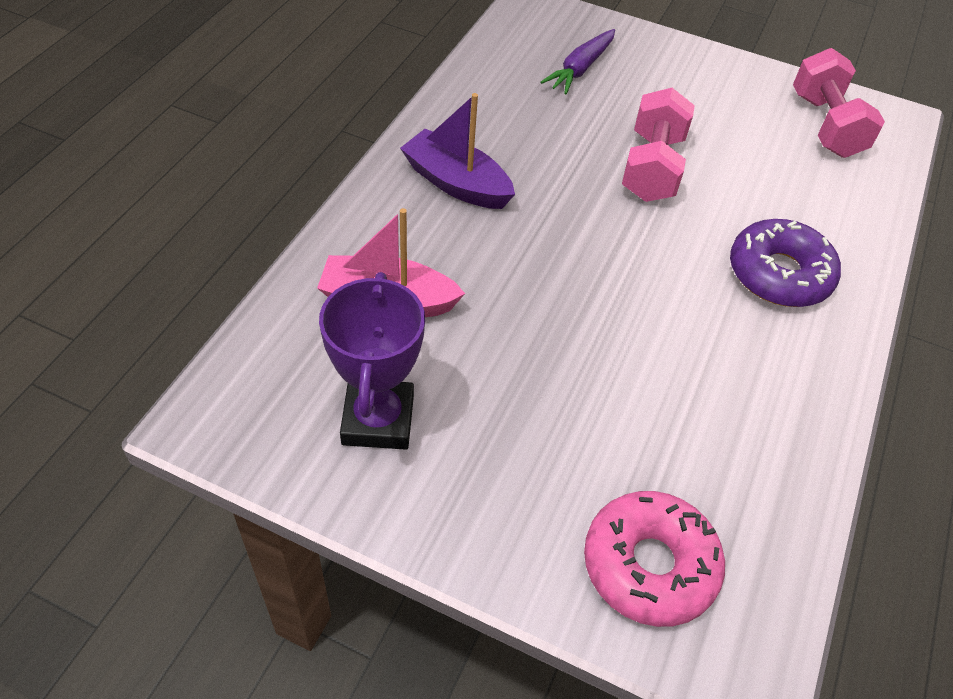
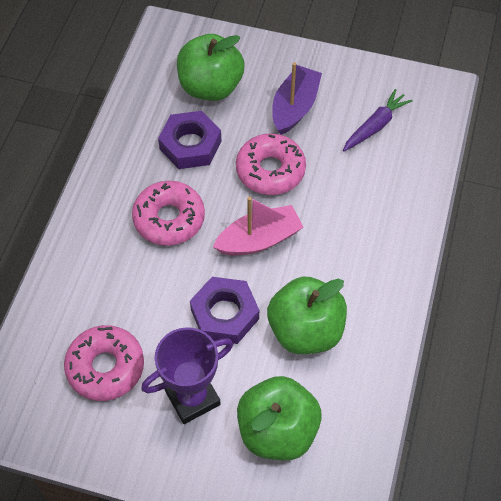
green apple: none = 0 -> [177,34,245,101] [237,376,322,460] [267,277,347,354] = 3
pink donut: [584,491,725,627] = 1 -> [64,325,144,401] [132,181,205,246] [236,133,306,195] = 3
pink dumbbell: [622,88,695,202] [793,48,885,158] = 2 -> none = 0
purple donut: [730,219,841,307] = 1 -> none = 0
purple nut: none = 0 -> [158,111,221,169] [190,277,259,344] = 2

